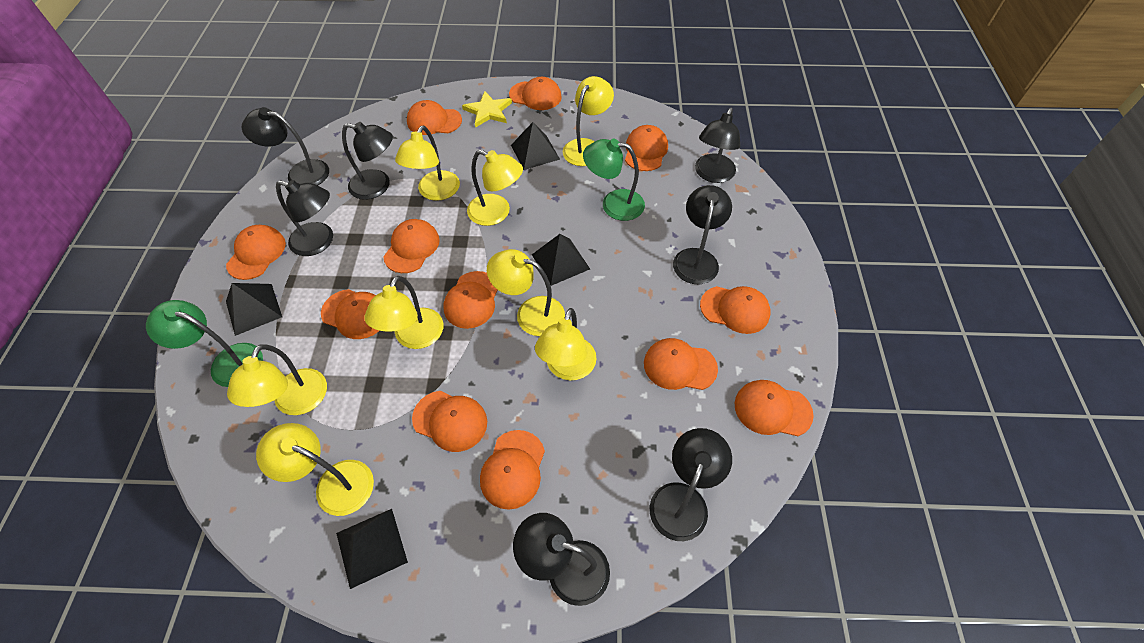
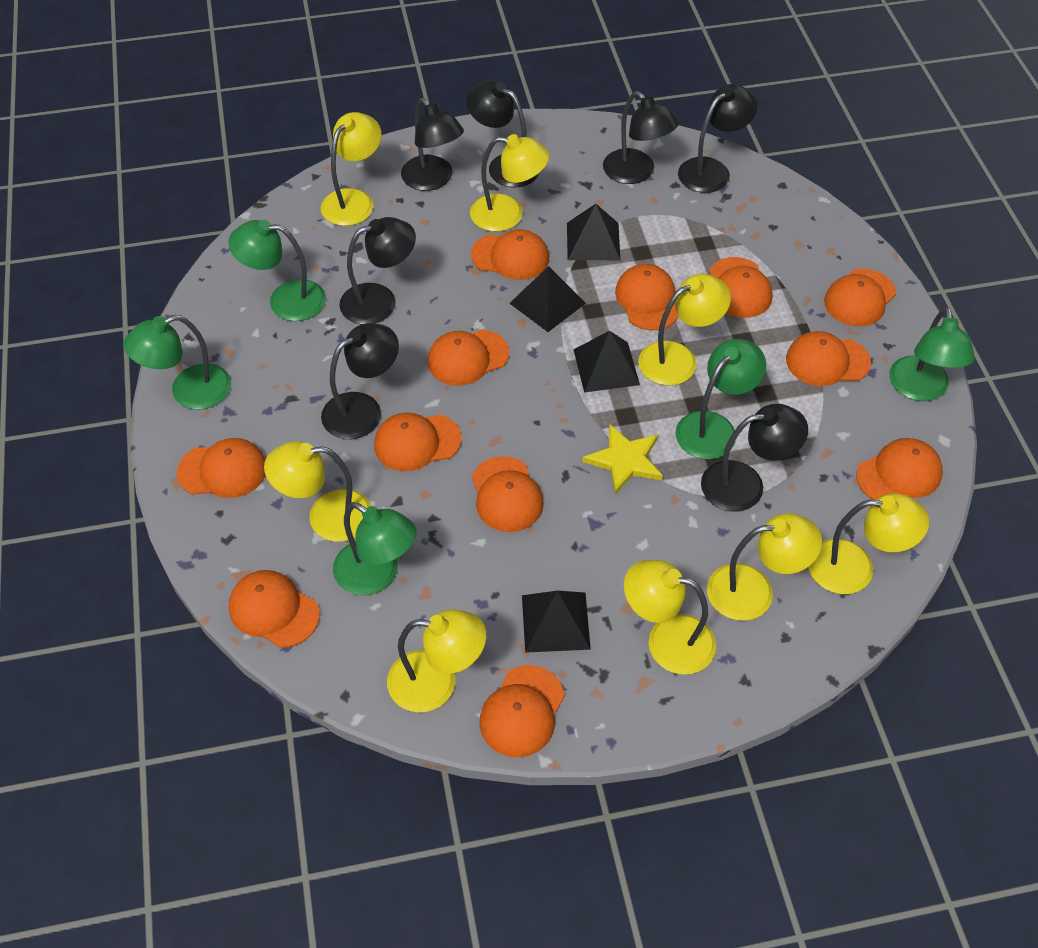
green lamp: [146,300,263,387] [583,139,645,221] = 2 -> [123,315,231,410] [228,220,326,321] [333,502,417,595] [676,339,766,459] [890,307,975,401] = 5

